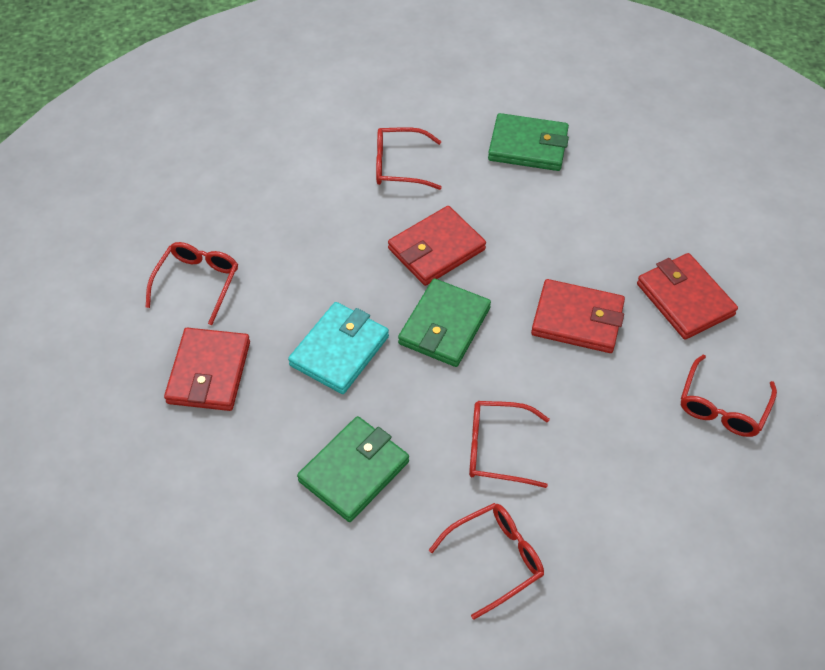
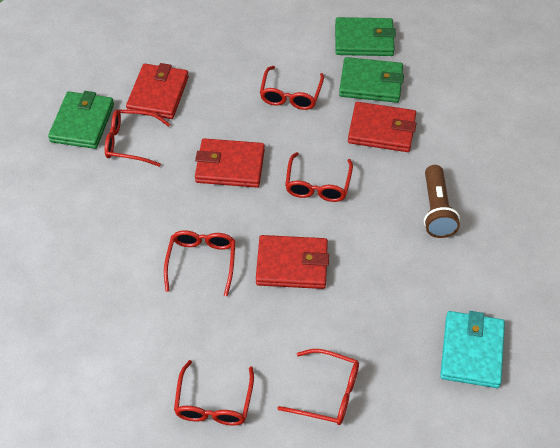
brown flashlight: none = 0 -> [424,165,460,238] = 1
red glasses: [145,242,238,325] [376,127,442,190] [429,503,544,620] [469,401,550,488] [681,354,777,437] = 5 -> [105,109,170,167] [164,230,235,296] [174,360,254,426] [260,66,324,110] [277,349,359,425] [285,152,353,202] = 6

